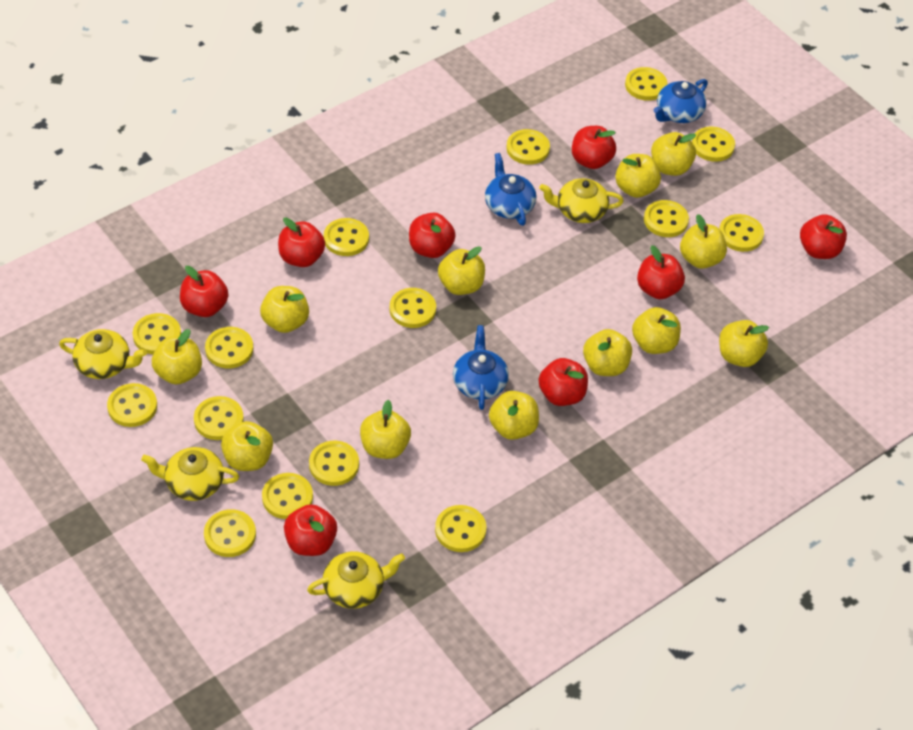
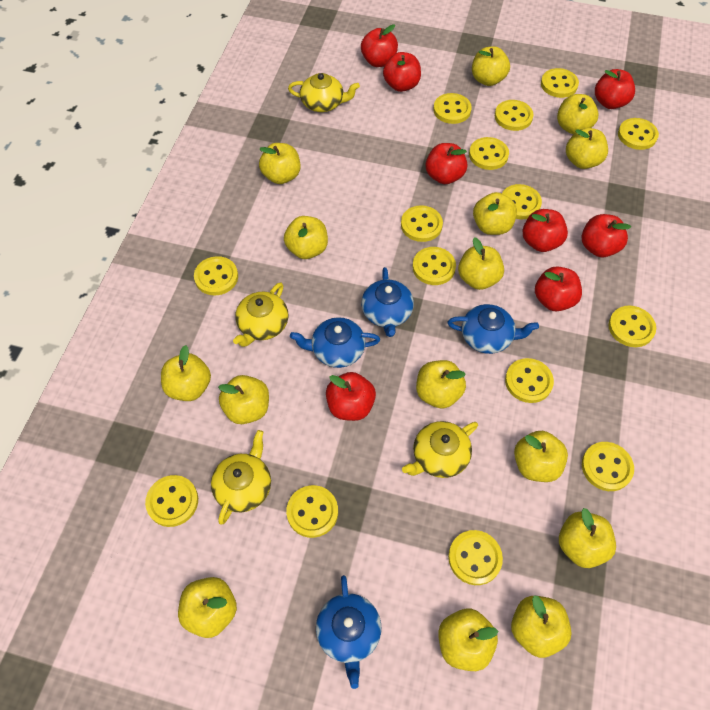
blue teapot: [453,325,509,410] [485,153,536,226] [654,79,708,123] = 3 -> [290,317,380,368] [316,575,381,689] [361,267,414,337] [447,304,539,354] = 4
yellow apple: [152,329,202,385] [221,421,273,471] [260,286,309,333] [360,400,411,459] [438,246,485,295] [489,391,539,440] [583,329,632,376] [615,154,661,198] [632,307,681,354] [651,132,696,176] [680,214,727,269] [719,320,769,367] = 12 -> [161,345,211,401] [178,577,237,638] [218,375,269,424] [259,143,300,184] [284,216,328,259] [416,360,466,409] [438,609,498,671] [458,237,504,290] [472,46,510,86] [473,192,517,235] [511,595,572,658] [514,431,568,482] [557,94,599,134] [559,508,616,568] [566,128,608,169] = 15

